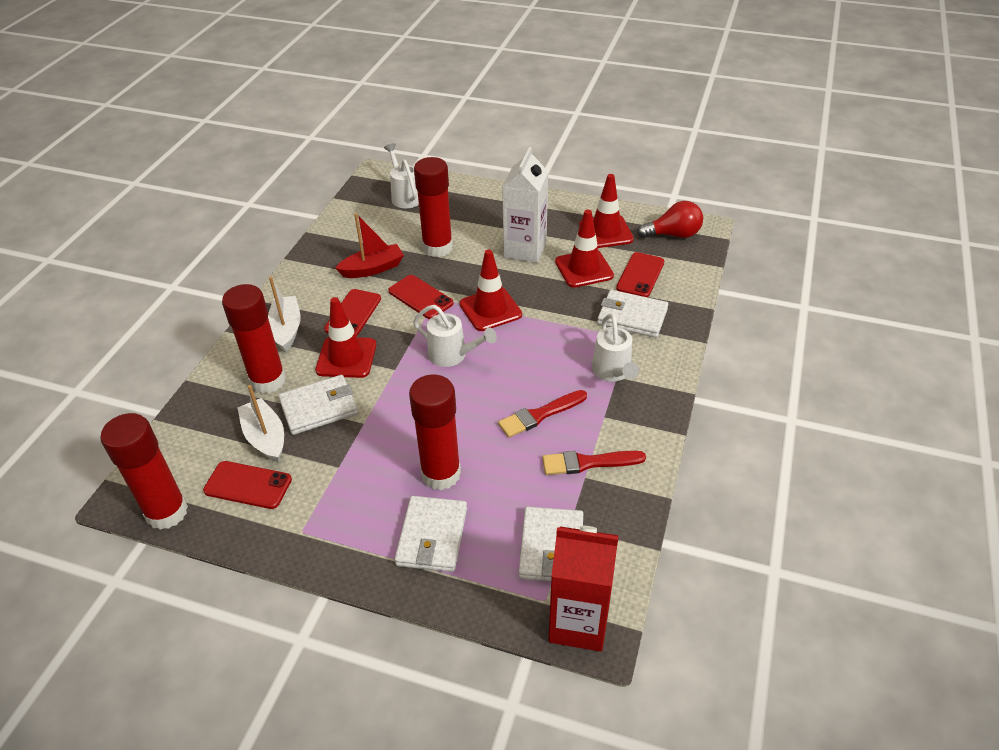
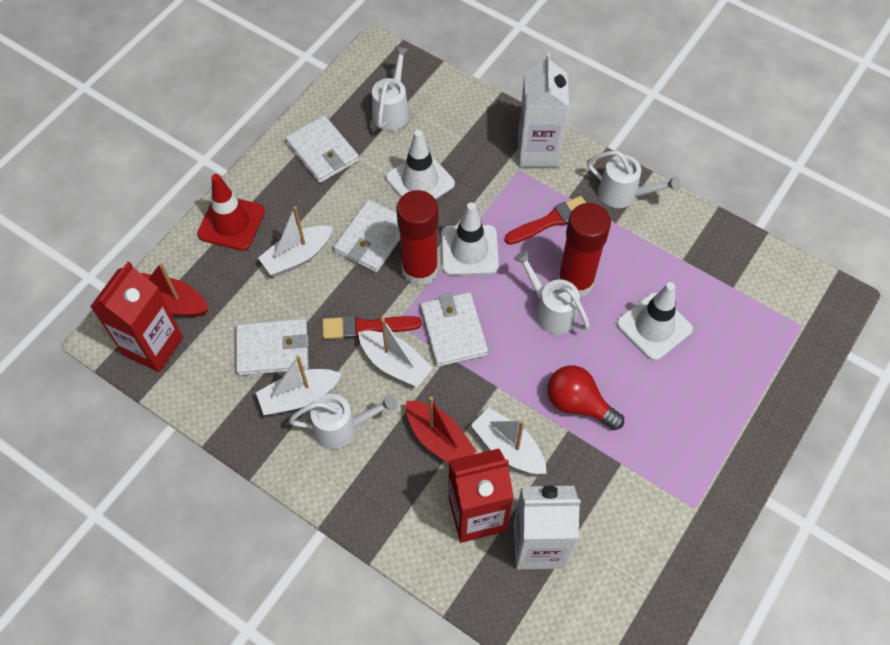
red boat: [335,213,404,278] = 1 -> [142,263,209,317] [406,396,477,463] = 2
red carton: [548,526,618,652] = 1 -> [90,261,183,372] [449,449,514,543] = 2
red glue stick: [100,413,188,530] [222,284,286,394] [409,374,461,490] [414,157,453,257] = 4 -> [396,190,439,286] [558,203,611,297] = 2
red phone: [203,461,292,509] [324,289,381,336] [388,275,453,319] [616,252,664,297] = 4 -> none = 0
red traffic cone: [315,297,376,378] [459,250,522,331] [555,210,614,288] [579,174,634,248] = 4 -> [197,174,265,251] = 1
white boat: [237,385,284,463] [268,277,301,352] = 2 -> [256,355,342,415] [258,206,333,276] [358,318,433,387] [471,407,547,474] = 4
white carton: [502,147,548,263] = 1 -> [514,486,581,569] [518,53,569,167] = 2
white traffic cone: none = 0 -> [386,130,455,200] [441,202,499,275] [616,282,693,361] = 3
white watering can: [384,143,419,208] [413,305,497,367] [592,313,639,381] = 3 -> [289,394,397,450] [372,46,409,131] [514,250,590,334] [587,151,681,208] = 4

